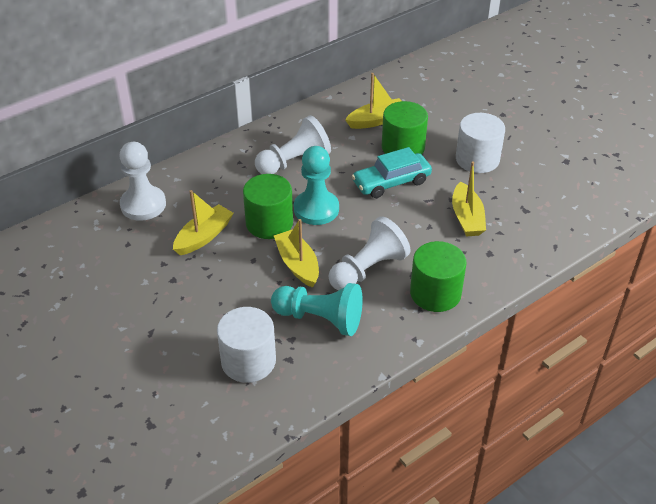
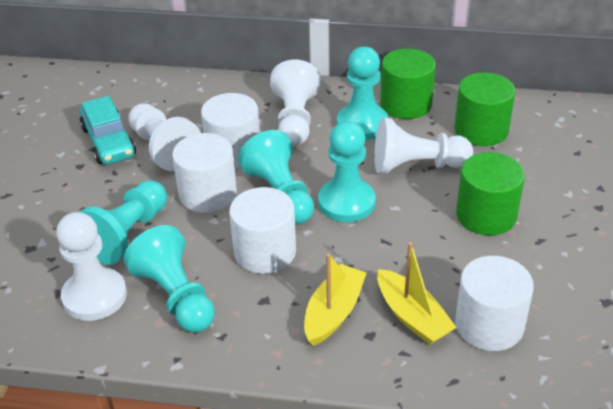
turquoise pawn: [271,283,363,336] [294,146,339,225] = 2 -> [80,180,167,265] [123,225,215,333] [238,130,314,225] [318,121,376,222] [337,47,389,140] = 5
white cylinder: [217,307,276,383] [456,113,505,173] = 2 -> [172,133,237,213] [201,93,260,168] [229,187,296,274] [455,256,534,351] = 4
white pawn: [119,142,166,221] [255,115,331,174] [329,216,411,290] = 3 -> [56,212,127,321] [128,103,201,171] [270,60,321,146] [374,118,473,174] = 4
yellow boat: [173,190,234,255] [274,219,319,288] [345,73,401,129] [452,162,486,236] = 4 -> [304,253,367,346] [377,242,457,345] = 2

